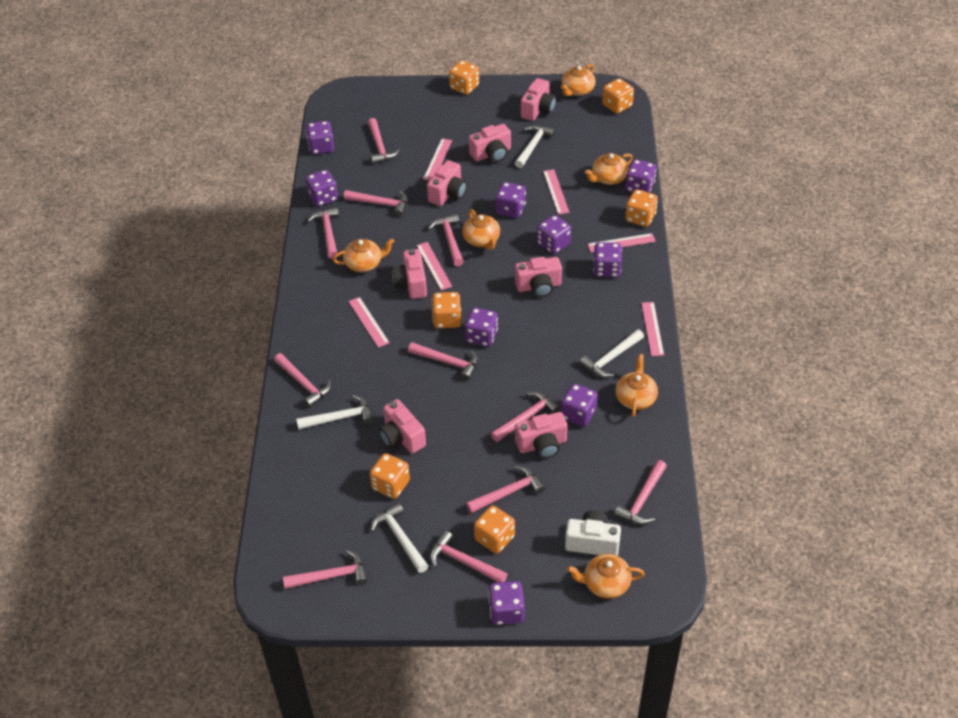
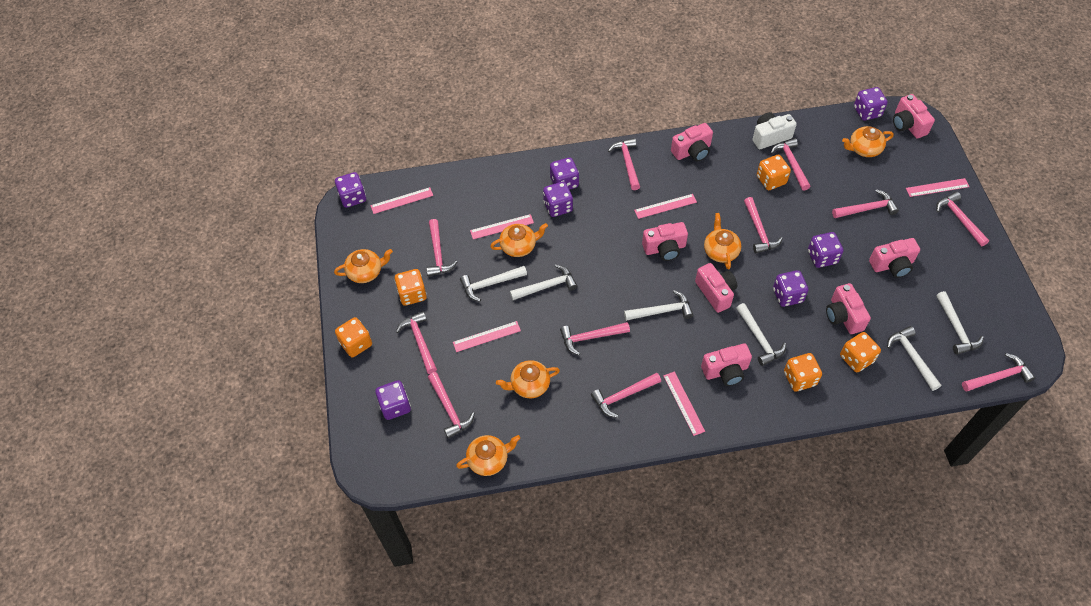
orange dice: [370,453,410,499] [432,292,461,328] [449,60,479,95] [474,506,515,554] [602,78,634,114] [625,189,658,227] = 6 -> [335,317,372,357] [395,269,427,306] [757,155,791,190] [784,353,822,392] [840,332,881,372] = 5
purple dice: [306,121,334,155] [306,170,338,207] [465,307,498,347] [488,581,525,625] [495,182,526,218] [537,215,571,254] [561,384,598,427] [593,242,622,278] [625,159,656,193] = 9 -> [335,172,366,208] [375,380,411,420] [543,182,573,217] [550,157,579,190] [773,270,809,307] [808,232,843,268] [854,87,888,121] = 7
white hammer: [296,395,374,430] [371,503,429,573] [515,125,556,168] [580,329,644,378] = 4 -> [460,266,527,301] [510,265,577,300] [624,290,693,321] [736,303,786,366] [887,326,941,391] [936,291,984,355] = 6

